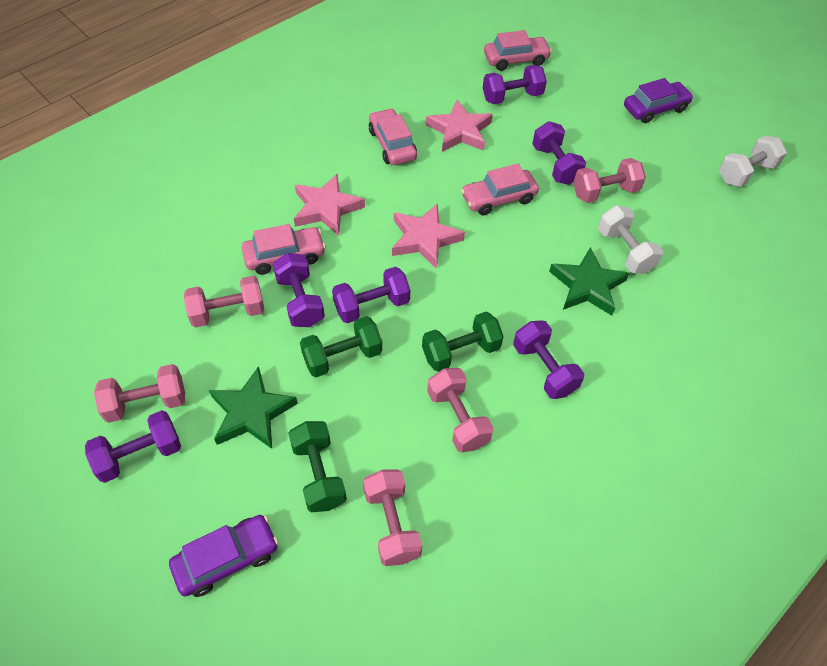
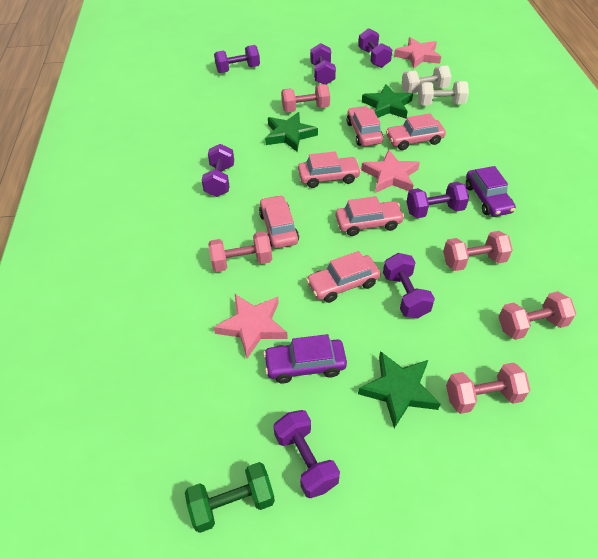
green dumbbell: [288,421,347,512] [300,316,382,377] [422,312,504,372] = 3 -> [185,462,275,533] = 1
green star: [209,366,298,449] [549,247,629,316] = 2 -> [265,112,318,152] [358,351,440,428] [362,84,413,118] = 3
pink car: [242,224,326,275] [369,108,417,165] [461,164,539,215] [484,30,552,71] = 4 -> [259,195,299,248] [298,151,361,188] [306,251,381,303] [335,196,404,236] [347,106,383,146] [386,113,446,150] = 6
purple dumbbell: [85,410,181,483] [273,253,325,327] [332,267,410,323] [483,65,547,104] [513,320,584,399] [532,121,586,185] = 6 -> [202,144,234,197] [214,45,260,73] [273,410,340,498] [311,43,336,84] [358,28,392,68] [383,253,435,318] [406,182,469,218] = 7

